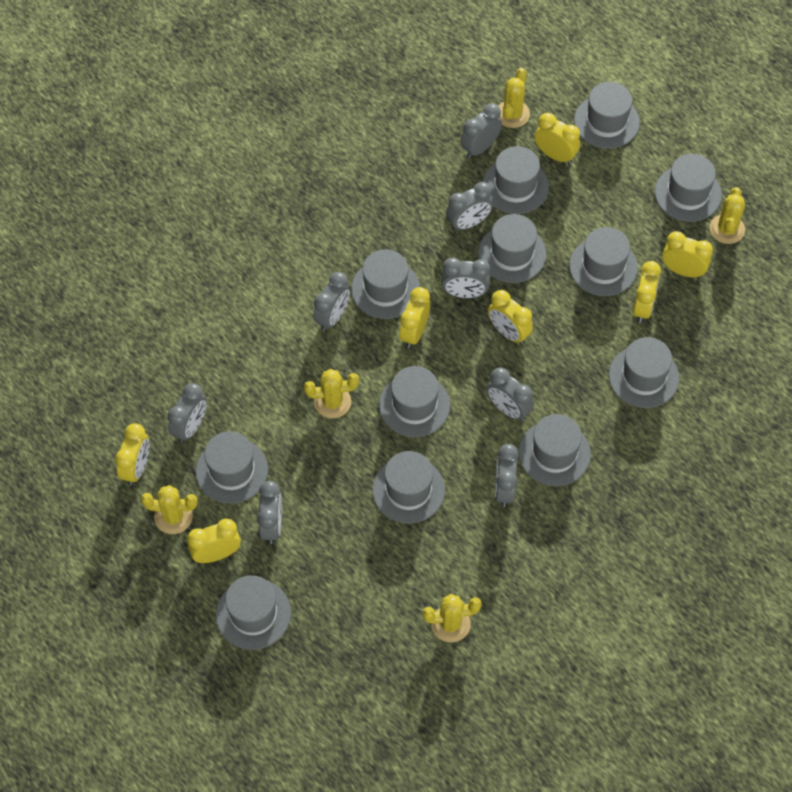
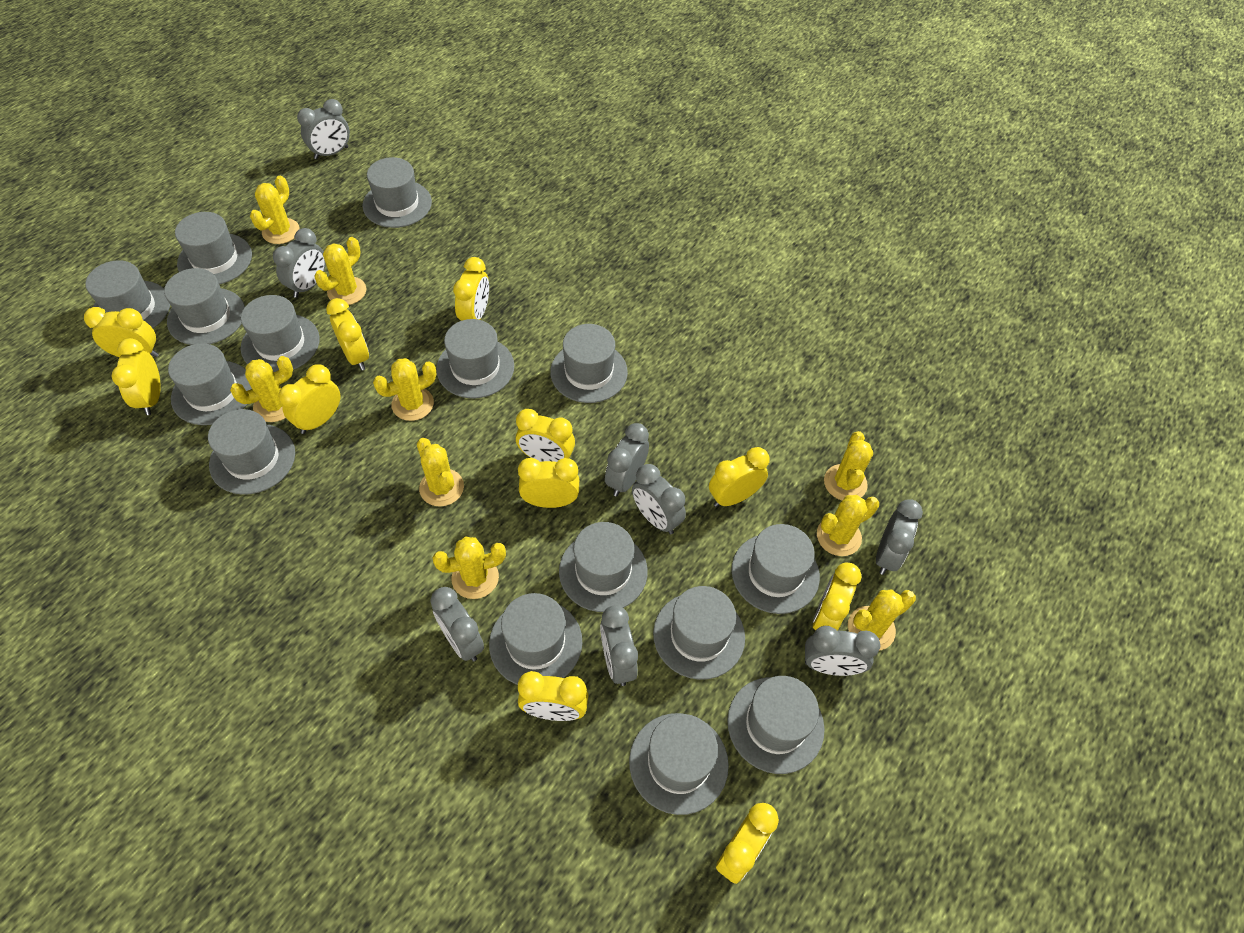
grey hat: [195,431,268,504] [216,575,291,650] [351,249,420,319] [372,451,445,523] [379,366,450,437] [478,214,546,283] [482,146,549,214] [519,414,591,486] [569,227,638,296] [574,82,640,149] [609,337,679,408] [655,154,722,222] = 12 -> [85,260,170,328] [164,268,245,345] [168,343,252,425] [175,212,252,284] [208,409,295,495] [241,295,320,372] [362,157,432,228] [436,319,514,398] [489,593,582,685] [550,324,628,403] [559,522,648,612] [629,713,729,815] [653,586,745,680] [727,676,825,774] [732,524,820,614] = 15
yellow cactus: [141,485,197,534] [304,369,359,418] [423,594,482,642] [498,68,530,128] [710,187,745,244] = 5 -> [230,356,293,422] [250,176,299,244] [314,237,366,305] [373,358,437,421] [417,438,464,507] [432,536,506,599] [817,495,879,556] [824,431,873,500] [848,590,916,651] = 9
yellow clock: [115,423,150,485] [187,519,241,563] [399,287,430,348] [488,290,533,345] [535,113,580,164] [633,261,661,323] [662,231,713,278] = 7 -> [84,307,159,357] [112,338,161,415] [278,364,340,434] [326,298,369,371] [453,257,489,321] [516,409,575,462] [518,458,579,508] [518,671,588,721] [709,447,770,507] [716,803,779,884] [813,563,861,631] = 11

